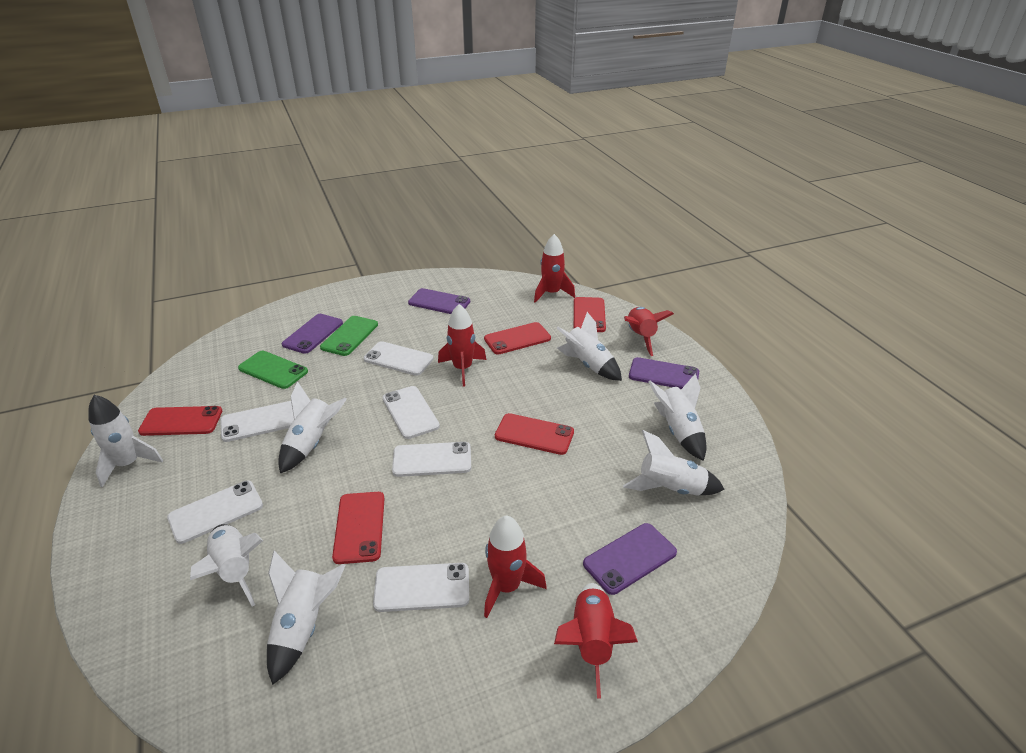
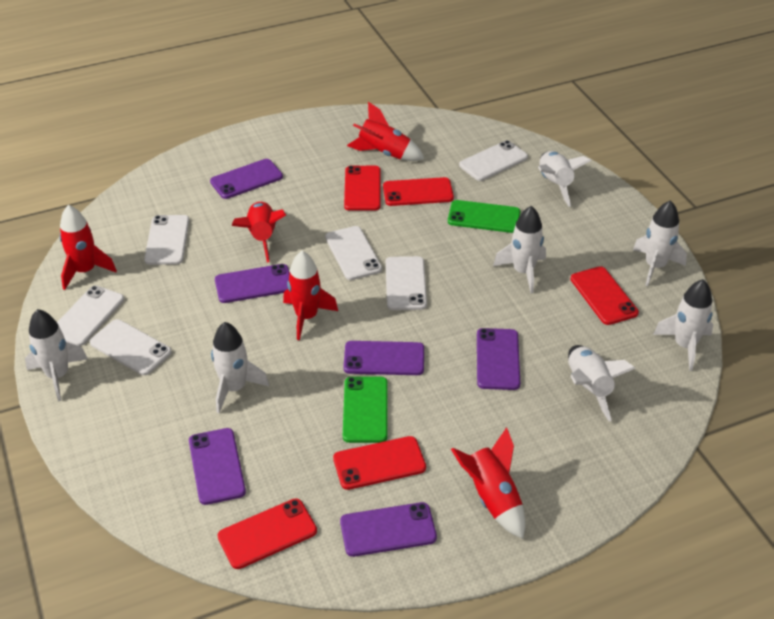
purple phone: [282,314,343,354] [408,288,470,314] [583,523,677,595] [629,357,699,389] = 4 -> [189,428,246,505] [210,159,283,199] [215,264,290,303] [340,502,437,557] [343,341,424,375] [477,328,520,390] = 6

